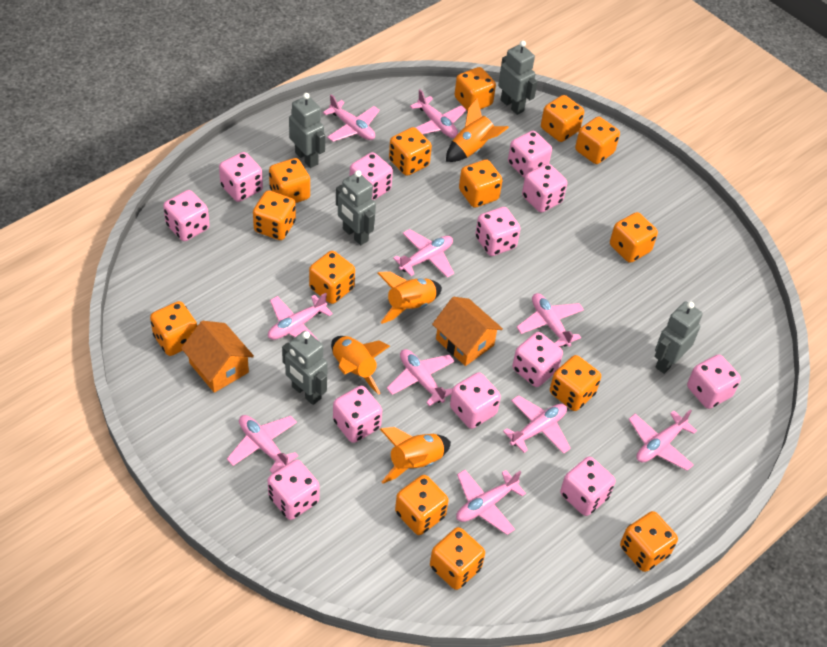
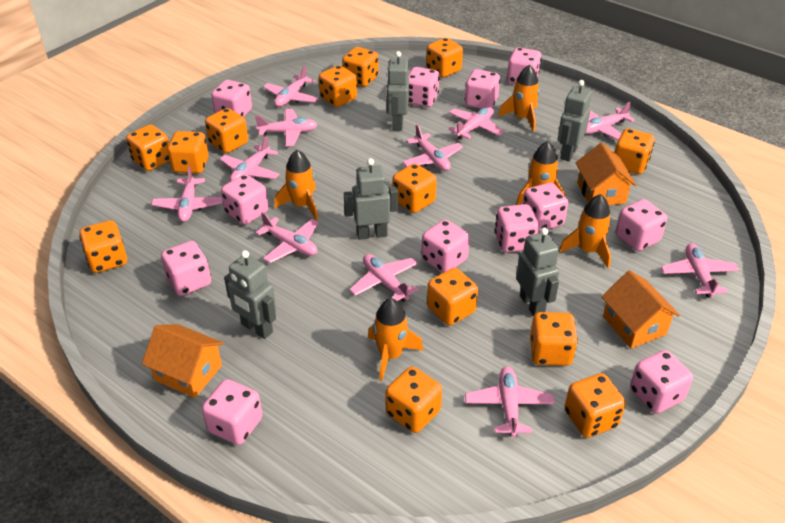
orange dice: [150,301,197,356] [253,190,296,240] [269,158,310,203] [309,251,355,304] [389,127,432,176] [395,475,449,535] [430,527,485,590] [455,67,496,111] [459,159,503,208] [541,95,584,142] [550,355,601,411] [575,117,620,164] [610,212,658,263] [620,511,678,572] = 14 -> [79,220,127,273] [126,124,170,171] [167,131,209,174] [205,108,248,153] [319,65,357,107] [342,47,379,87] [386,367,442,433] [392,163,437,213] [426,38,463,78] [427,268,478,325] [530,312,578,366] [564,373,626,438] [614,129,655,174] = 13
orange house: [181,321,254,393] [432,297,503,366] = 2 -> [142,324,224,398] [576,143,637,205] [601,270,680,349] = 3
orange rocket: [331,336,390,395] [378,272,442,324] [380,427,451,484] [446,98,509,162] = 4 -> [274,150,318,221] [368,298,423,381] [498,65,540,132] [516,141,565,205] [559,194,611,268] = 5
pink plane: [227,415,298,474] [268,293,333,343] [323,94,380,142] [387,349,455,406] [393,229,454,278] [410,89,466,138] [456,470,526,535] [503,395,571,454] [516,293,584,347] [629,409,697,471] = 10 -> [151,166,223,222] [220,135,280,181] [255,109,317,146] [256,212,319,263] [263,65,318,107] [350,254,419,302] [403,124,463,171] [448,107,504,140] [465,367,555,438] [585,102,635,140] [661,243,739,298] = 11

